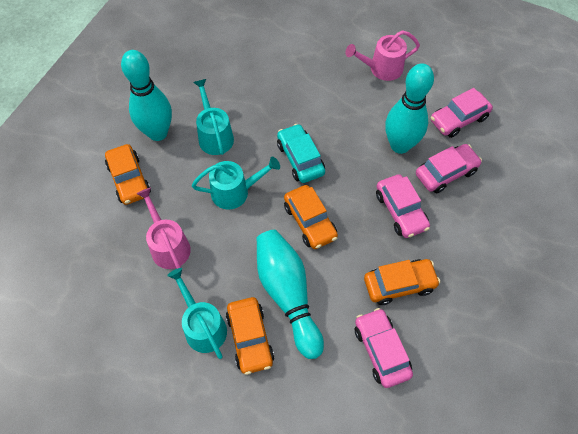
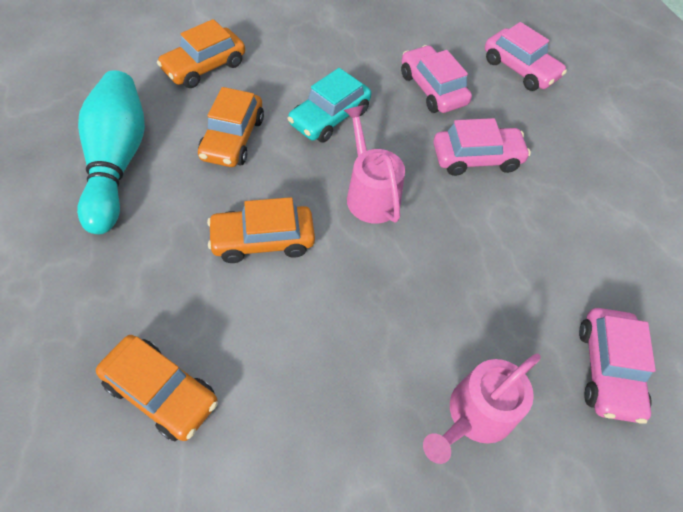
turquoise bowling pin: [121,50,172,141] [257,230,324,359] [385,63,434,154] = 3 -> [77,70,145,234] = 1
turquoise watering can: [167,268,227,359] [192,157,280,210] [193,79,234,155] = 3 -> none = 0

